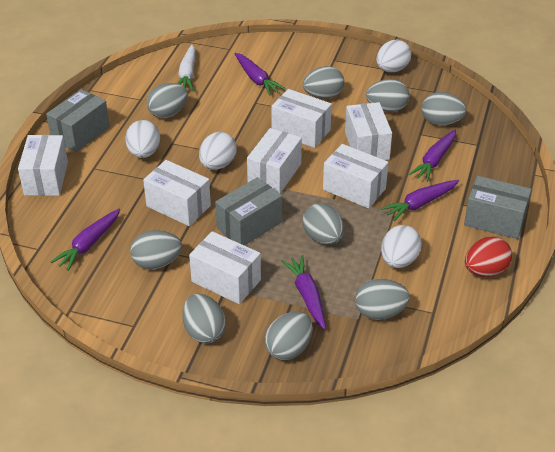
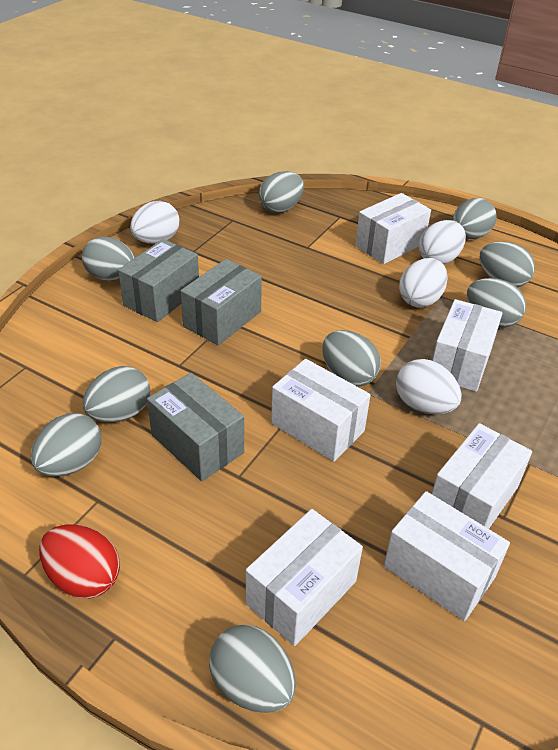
purple carrot: [51,208,120,271] [235,53,285,96] [281,255,326,330] [381,180,459,221] [409,130,456,182] = 5 -> none = 0
white box: [18,135,68,196] [143,160,211,226] [189,231,261,304] [247,128,302,193] [271,89,332,148] [323,144,389,209] [345,102,392,160] = 7 -> [246,509,363,646] [271,359,370,462] [355,193,431,264] [384,491,510,621] [432,299,503,392] [432,423,532,529] = 6
white carrot: [178,45,195,91] = 1 -> none = 0

